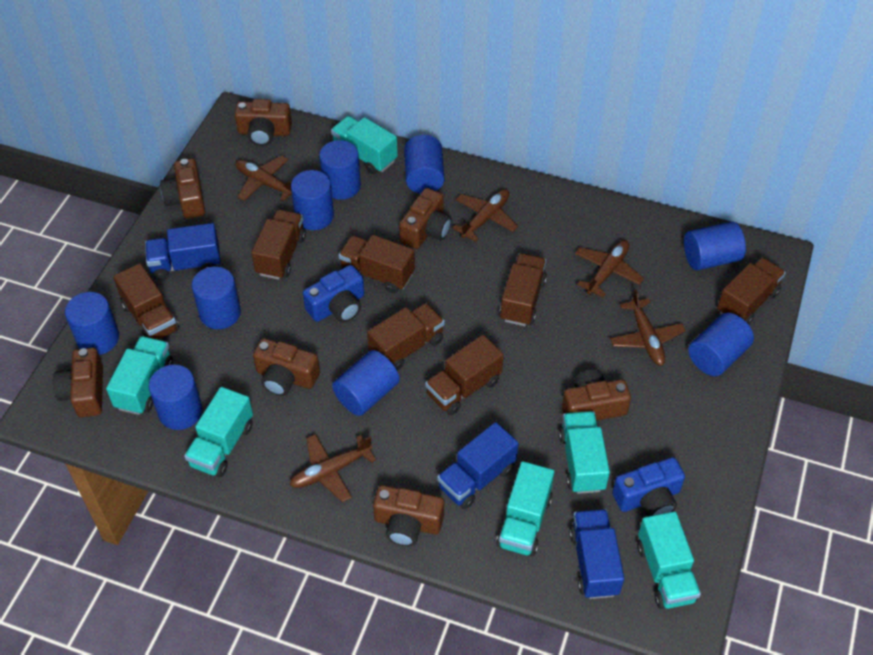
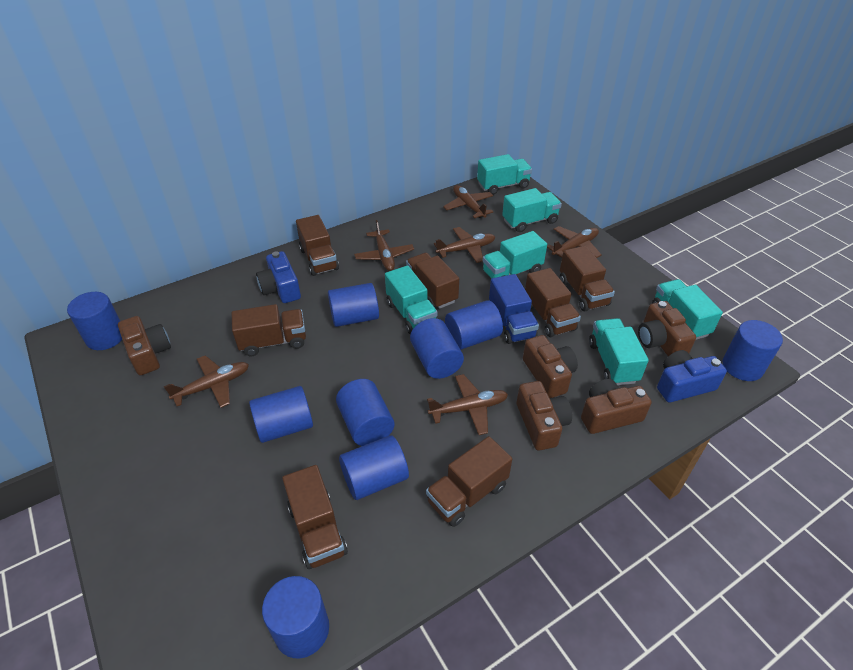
blue truck: [145,223,221,280] [437,422,519,509] [569,509,624,599] = 3 -> [489,274,539,344] = 1
brown camera: [53,348,103,417] [160,158,205,219] [234,99,292,146] [253,338,320,396] [373,485,444,546] [399,188,452,249] [562,369,631,421] = 7 -> [118,316,171,375] [517,381,572,451] [523,335,578,398] [581,379,652,434] [638,301,696,356] = 5
brown plane: [236,156,292,201] [290,434,376,502] [452,189,518,242] [575,240,644,297] [610,289,686,366] = 5 -> [164,355,249,408] [354,220,414,271] [427,374,508,435] [434,227,495,263] [443,185,493,218] [547,226,602,258] = 6

